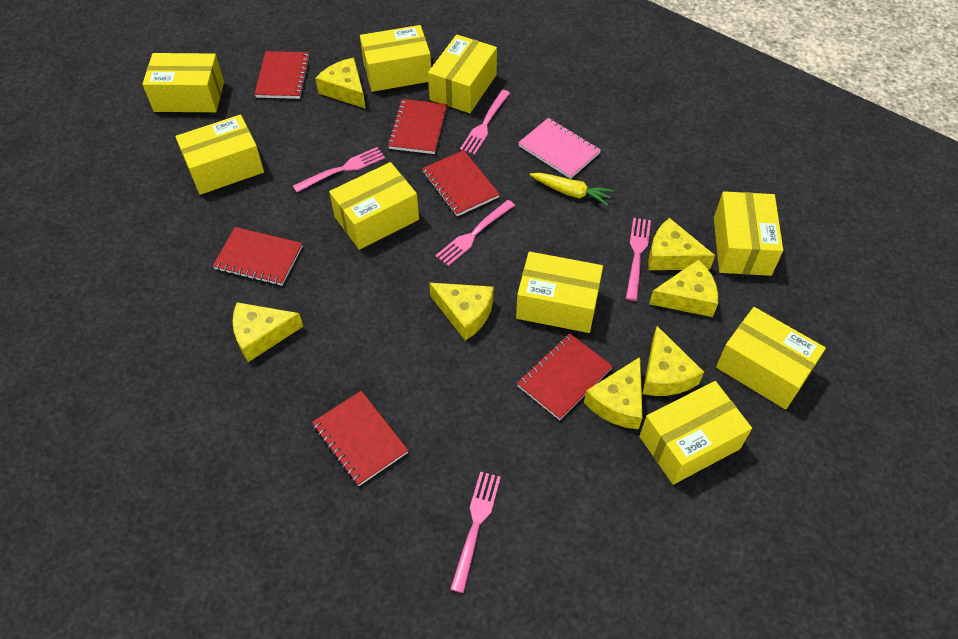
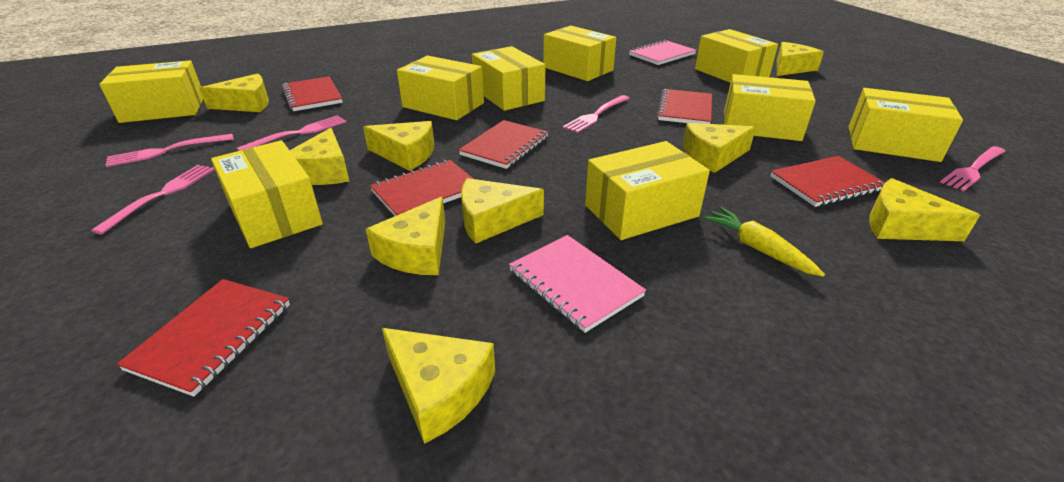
pink notebook: [518,118,601,179] = 1 -> [509,235,646,333] [629,40,696,65] = 2
yellow cheese: [232,302,303,362] [315,58,366,109] [429,283,494,341] [584,357,643,430] [642,326,704,396] [648,218,715,270] [649,259,718,317] = 7 -> [199,73,269,112] [290,128,349,185] [363,121,434,171] [366,197,445,275] [382,328,495,444] [461,178,544,244] [682,123,756,173] [777,42,824,76] [869,178,980,241] = 9

